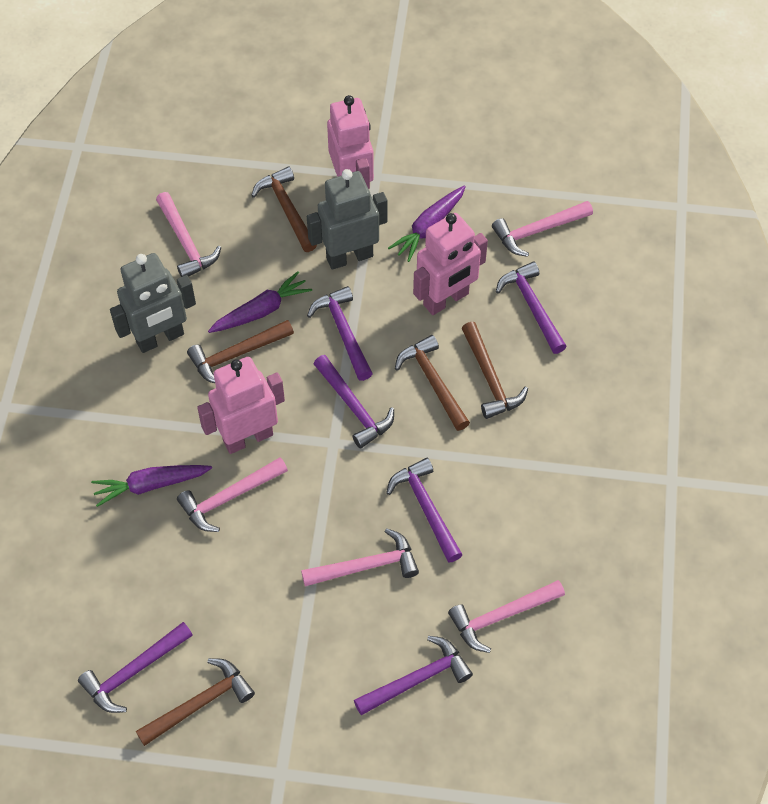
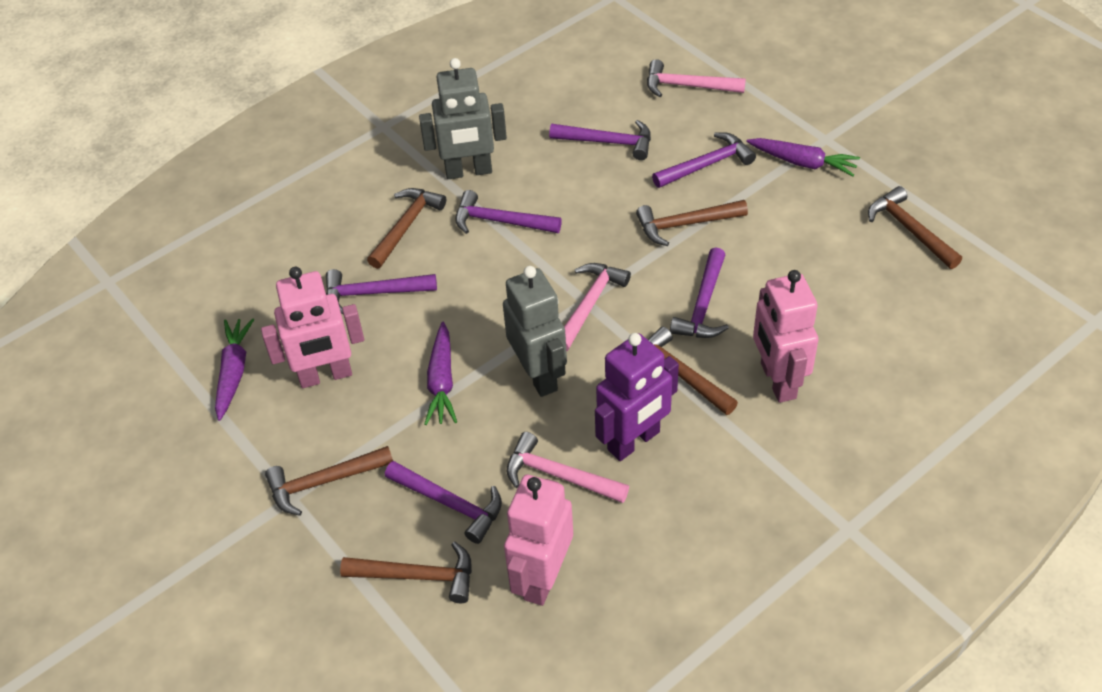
brown hammer: [136,658,255,746] [187,320,294,383] [251,166,317,252] [395,335,470,431] [462,322,528,419] = 5 -> [265,446,393,516] [340,542,472,603] [367,188,446,269] [636,200,748,246] [648,327,738,415] [868,186,962,269] = 6
pink hammer: [156,192,221,277] [177,457,288,532] [301,528,419,586] [448,580,565,653] [492,201,593,257] = 5 -> [507,432,629,503] [564,263,631,351] [647,59,746,97] = 3
purple robot: none = 0 -> [595,333,679,461] = 1

